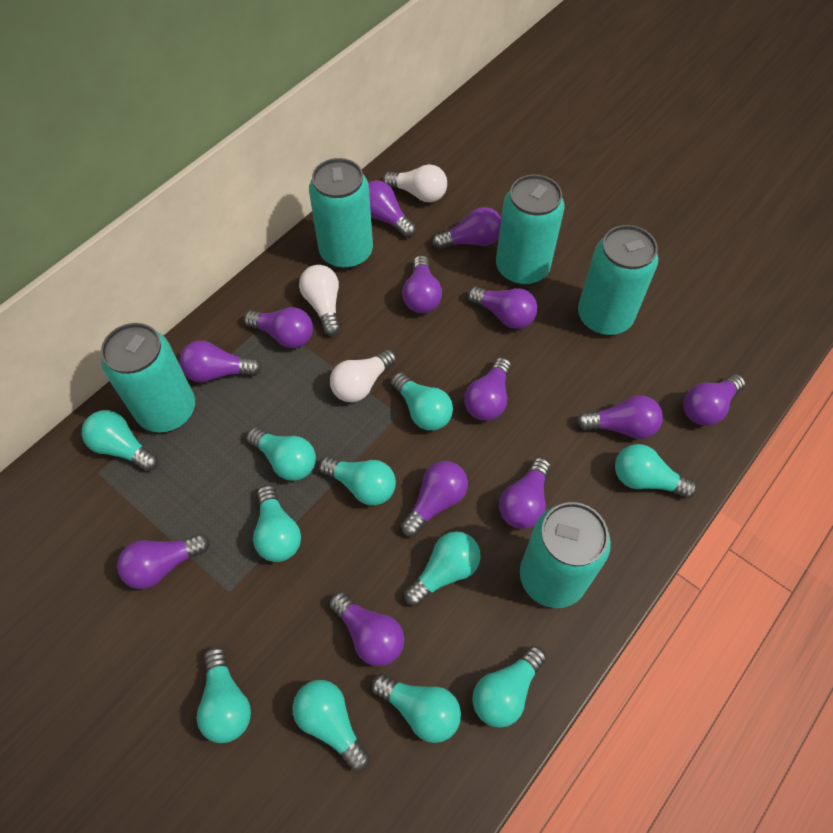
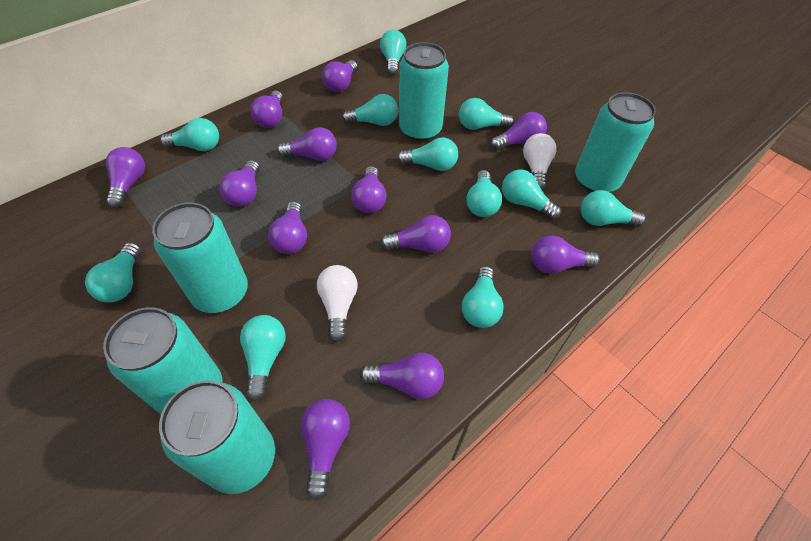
purple light bulb: [117,534,210,589] [179,341,262,382] [244,307,313,348] [329,592,404,666] [368,180,416,237] [401,461,468,537] [402,255,442,313] [432,207,501,249] [464,357,511,421] [468,286,537,329] [499,457,551,529] [577,395,663,439] [684,374,745,426] = 13 -> [106,147,145,208] [219,160,259,207] [250,91,283,128] [268,201,307,254] [277,127,337,161] [301,399,350,501] [322,60,357,92] [351,166,386,213] [360,353,444,399] [380,215,451,253] [490,112,547,150] [531,235,600,274] = 12
white light bulb: [299,265,340,336] [330,349,397,402] [383,164,447,202] = 3 -> [317,265,358,342] [523,133,557,189] = 2

